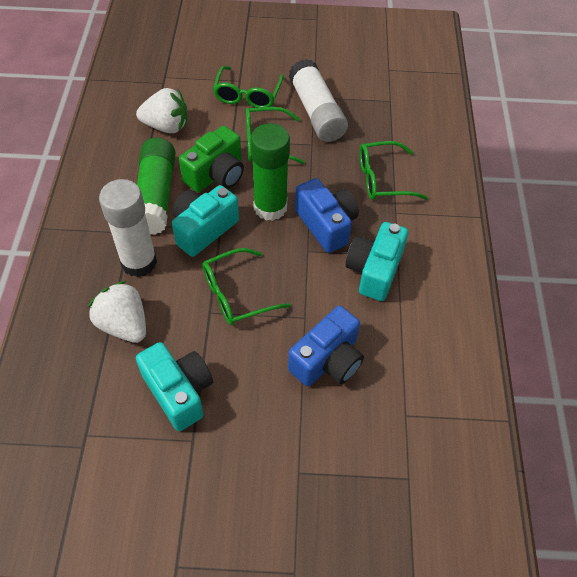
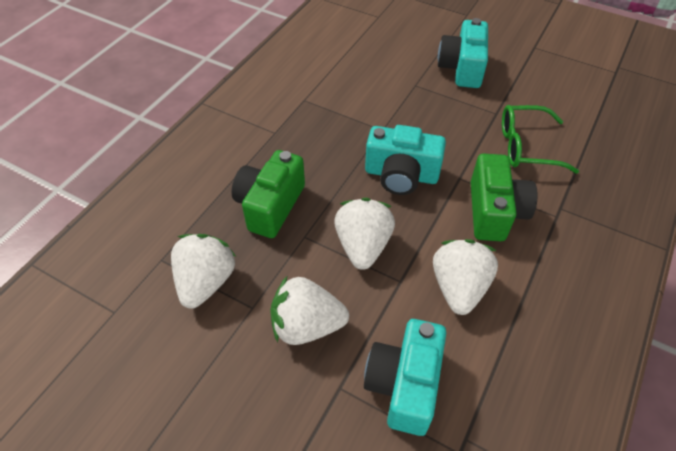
blue camera: [288,306,364,386] [295,178,359,253] = 2 -> none = 0
green camera: [179,126,244,192] = 1 -> [232,150,305,238] [471,153,537,241] = 2
green glasses: [202,248,291,325] [213,66,284,108] [246,107,305,164] [360,141,428,200] = 4 -> [502,105,579,174] = 1
green glue stick: [137,138,175,235] [251,123,290,221] = 2 -> none = 0
white glue stick: [99,179,157,277] [289,59,348,142] = 2 -> none = 0
white strawberry: [88,281,146,343] [136,88,187,133] = 2 -> [171,234,236,309] [270,276,349,345] [334,198,395,270] [433,239,498,315] = 4

